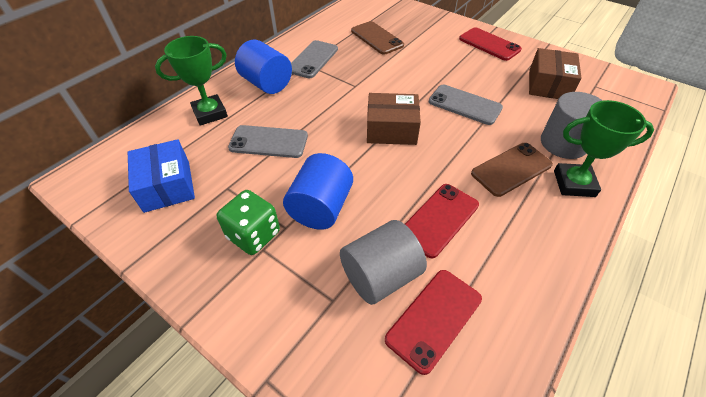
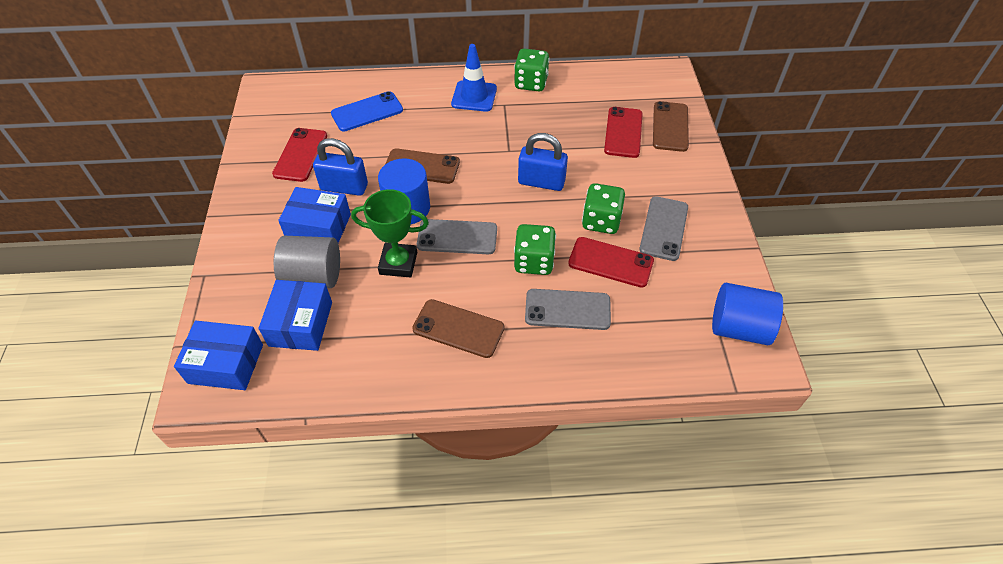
blue box: [128,139,195,213] = 1 -> [174,321,263,390] [259,280,332,351] [278,187,351,243] = 3
blue padlock: none = 0 -> [313,138,368,196] [518,133,568,191] = 2
blue phone: none = 0 -> [331,91,403,132] = 1
blue traffic cone: none = 0 -> [451,44,497,112] = 1
brown box: [367,93,421,145] [529,48,582,99] = 2 -> none = 0
brown phone: [351,21,404,54] [471,143,553,197] = 2 -> [386,148,460,184] [412,299,504,358] [653,101,689,152] = 3
green dice: [217,190,280,255] = 1 -> [514,48,550,91] [514,224,556,275] [582,183,625,234] = 3
green trophy: [155,36,228,126] [554,100,654,197] = 2 -> [351,189,429,278] = 1
grey cylinder: [340,220,427,305] [541,92,603,159] = 2 -> [274,236,340,288] = 1

